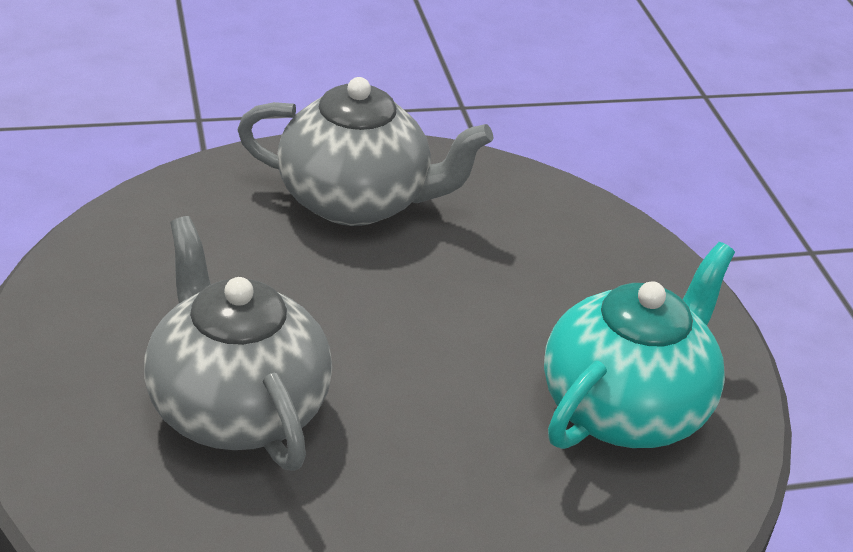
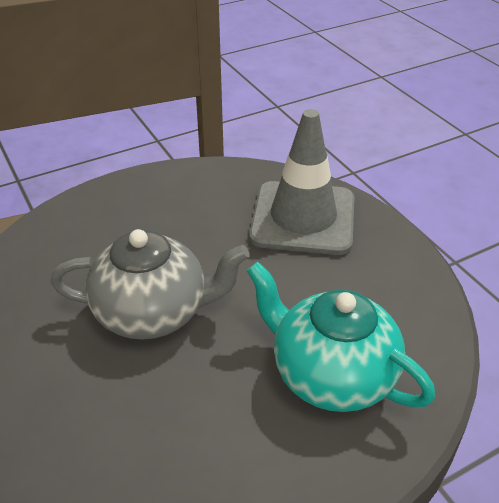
grey teapot: [144,216,332,470] [237,77,493,226] = 2 -> [51,229,250,340] = 1
grey traffic cone: none = 0 -> [249,109,354,255] = 1

